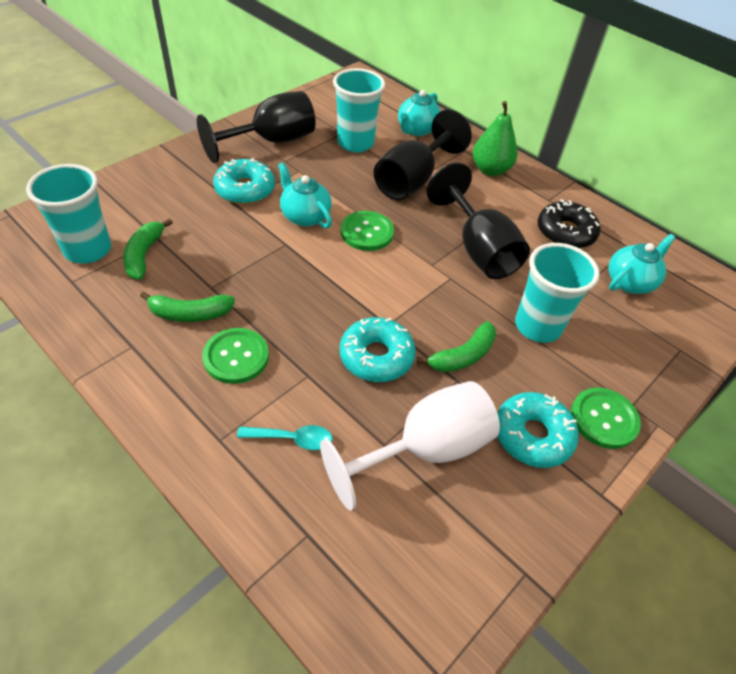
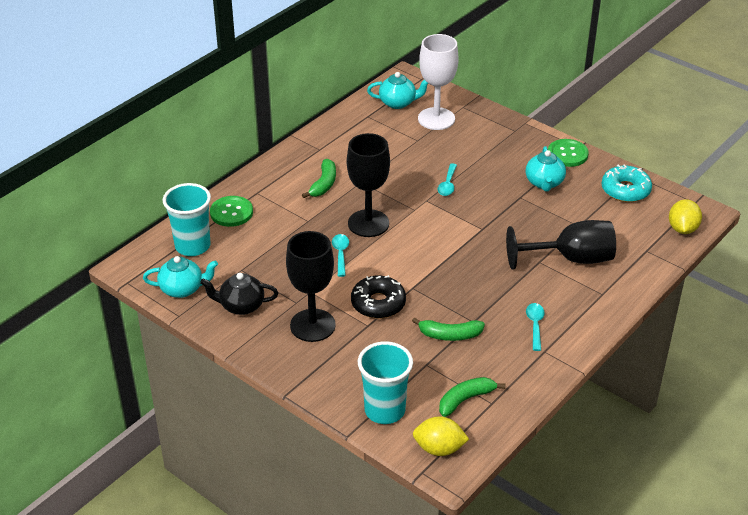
black teapot: none = 0 -> [200,273,278,315] = 1
green button: [202,328,269,384] [341,211,394,251] [571,388,641,449] = 3 -> [210,196,253,227] [548,139,589,167] = 2
green pear: [473,101,518,176] = 1 -> none = 0
turquoise cup: [26,164,111,264] [333,68,385,152] [515,243,600,343] = 3 -> [163,183,211,256] [358,341,413,424] = 2
turquoise donut: [213,158,275,204] [340,317,416,382] [497,392,579,468] = 3 -> [601,164,652,202] = 1
turquoise spoon: [237,425,332,450] = 1 -> [332,234,349,277] [438,163,457,196] [526,303,545,351] = 3
yellow lemon: none = 0 -> [413,416,469,456] [669,199,702,234] = 2

